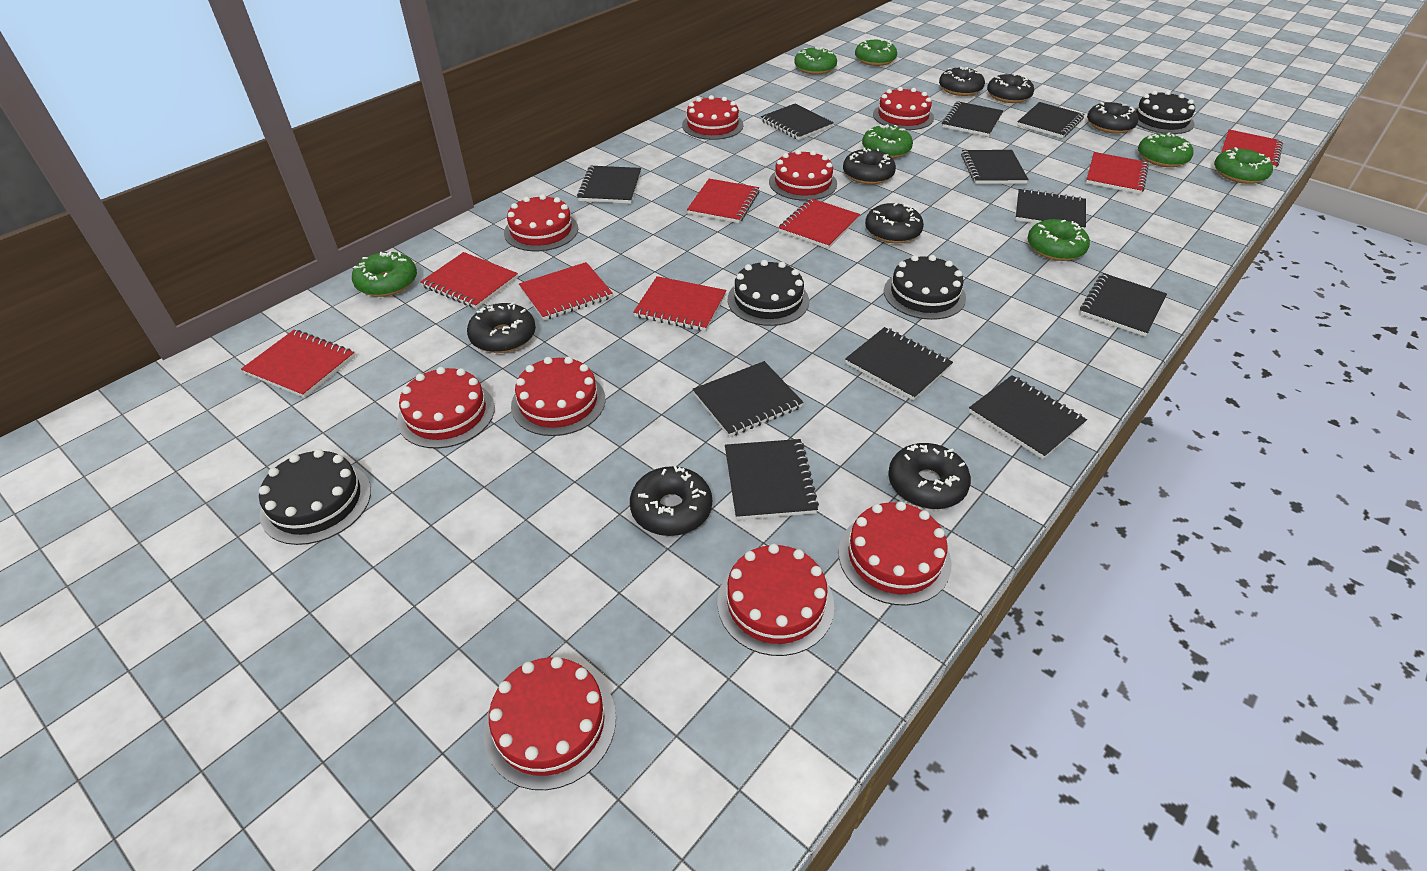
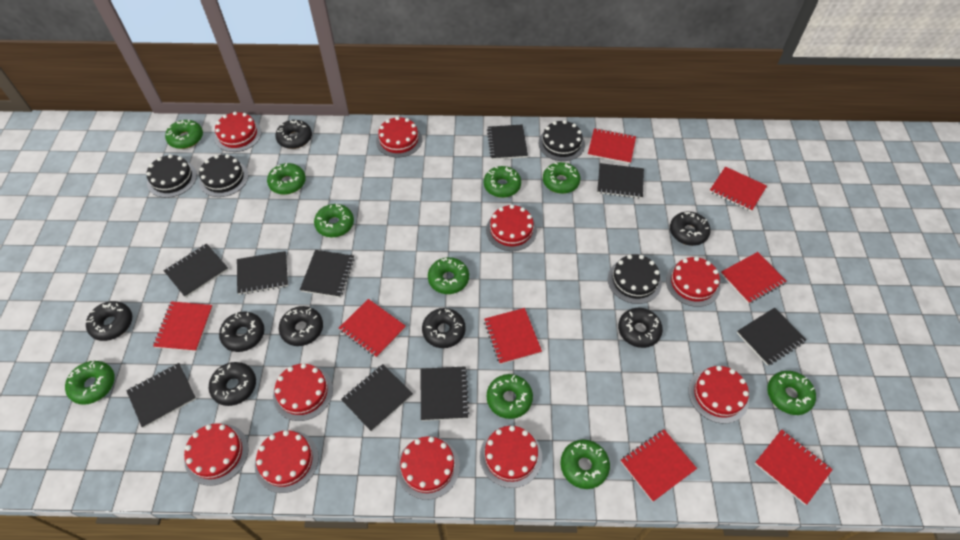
black notebook: [577,166,641,204] [693,361,804,437] [725,439,819,520] [761,104,834,140] [845,327,953,401] [942,101,1003,137] [961,150,1029,184] [969,375,1087,459] [1015,188,1086,230] [1017,102,1084,138] [1080,273,1167,337] = 11 -> [127,363,196,428] [164,243,228,297] [237,251,288,295] [300,250,354,298] [341,364,413,432] [420,366,469,421] [487,124,528,160] [597,163,644,199] [737,308,807,366] = 9
green donut: [352,251,417,297] [794,47,837,75] [855,40,897,66] [862,124,913,158] [1027,219,1090,261] [1138,132,1194,167] [1214,147,1273,184] = 7 -> [65,361,115,405] [165,120,203,149] [267,163,306,195] [314,204,354,237] [428,257,469,294] [484,166,521,198] [487,374,533,419] [543,162,580,194] [560,439,610,489] [767,371,816,415] = 10
red cake: [397,367,495,449] [484,657,616,790] [504,194,578,251] [511,356,605,436] [682,95,743,140] [718,544,835,656] [769,150,837,201] [838,501,952,606] [873,87,934,130] = 9 -> [184,423,249,486] [215,112,262,152] [255,430,319,493] [273,363,333,421] [376,116,422,157] [397,436,460,500] [480,426,542,488] [486,205,537,251] [666,257,721,307] [688,366,749,424] = 10

